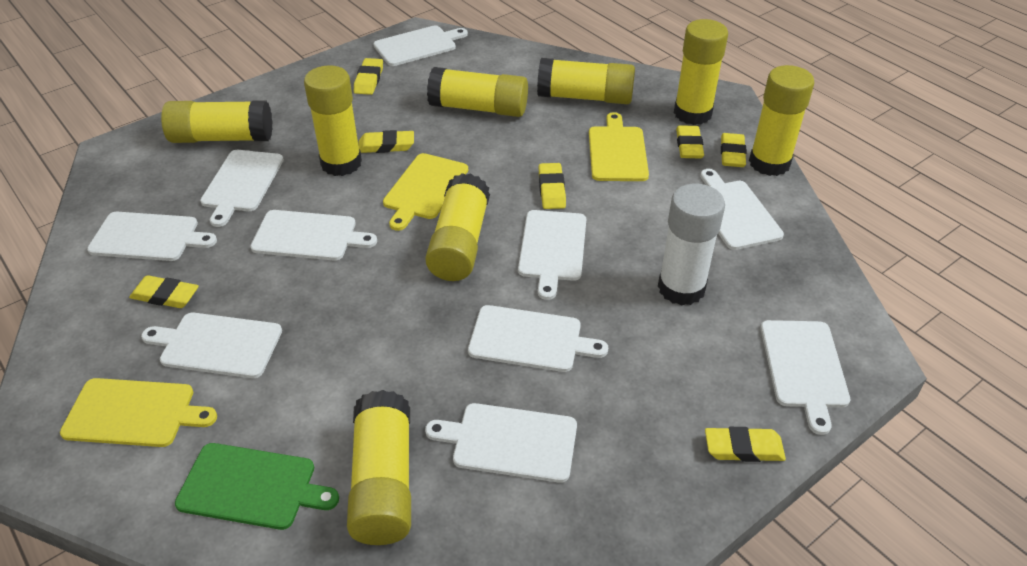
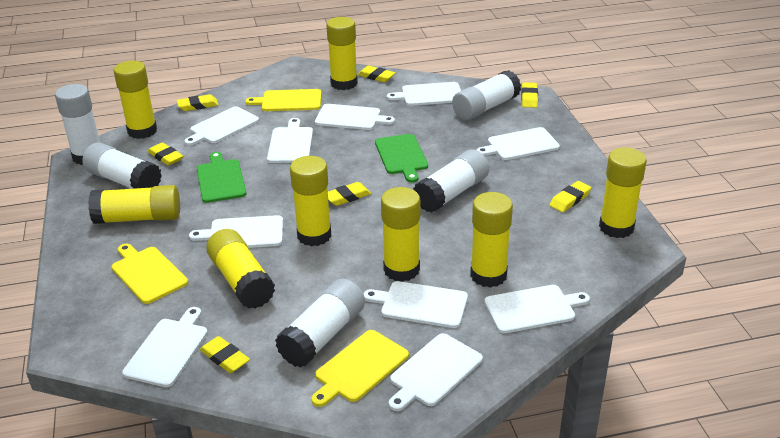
green cutting board: [175,443,339,530] = 1 -> [197,152,246,203] [375,134,428,183] = 2
white glue stick: [658,184,725,306] = 1 -> [55,84,100,165] [82,142,162,189] [275,279,365,368] [413,149,489,213] [452,70,521,120] = 5

